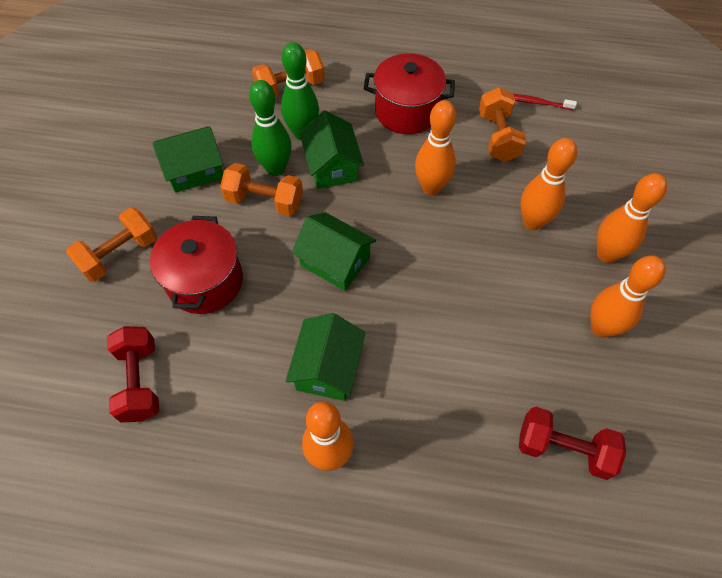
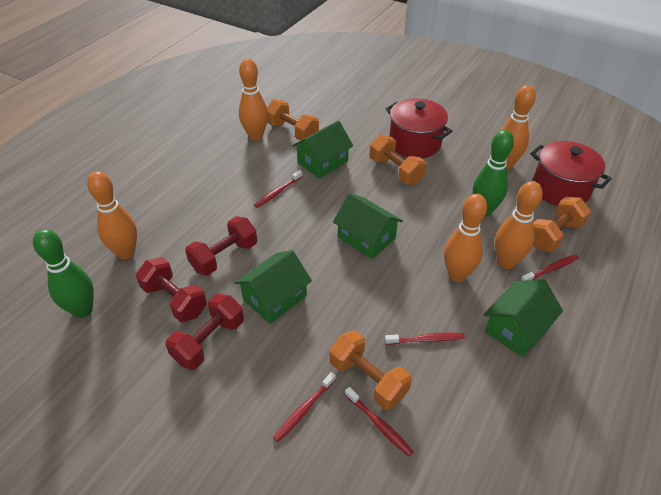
red dumbbell: [107,326,159,423] [519,407,626,480] = 2 -> [136,257,207,322] [165,294,244,370] [185,216,257,276] = 3
red toothbrush: [513,94,577,110] = 1 -> [254,170,303,208] [273,372,336,442] [345,387,413,457] [385,333,465,345] [520,254,579,281] = 5

